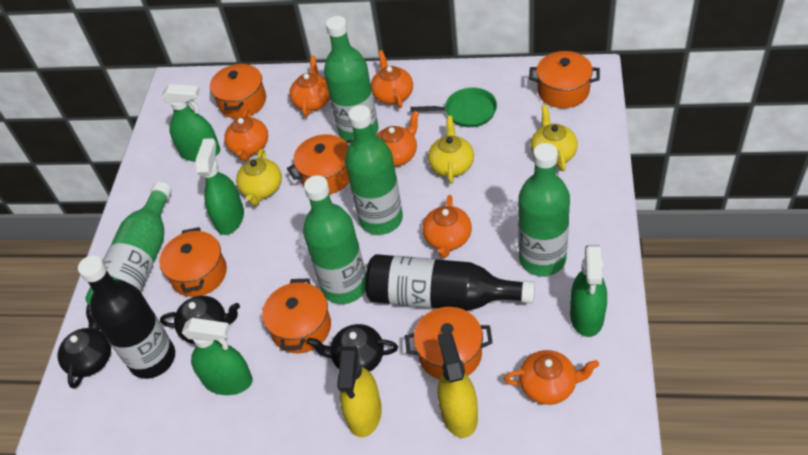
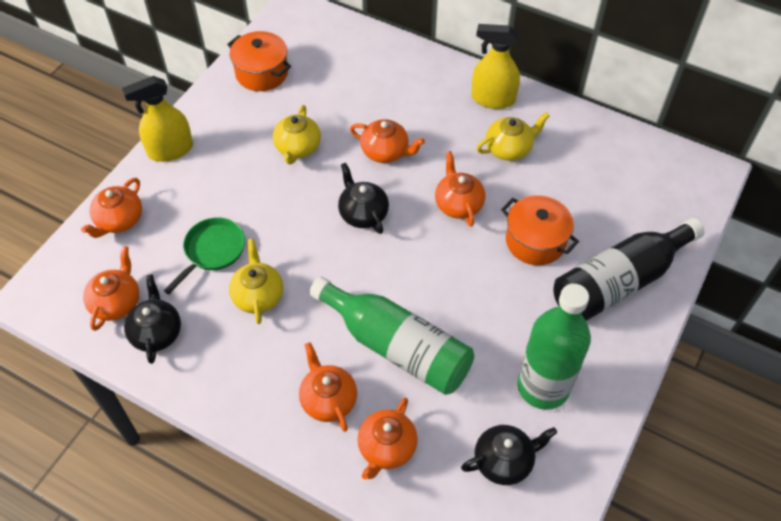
black bottle: [78,255,175,379] [365,254,535,311] = 2 -> [553,218,705,321] = 1
green bottle: [85,182,172,305] [303,175,366,304] [324,16,378,141] [345,105,403,235] [518,143,570,276] = 5 -> [309,276,474,395] [517,284,591,410] = 2
green spray bottle: [161,84,220,162] [182,318,253,395] [196,138,244,235] [570,244,607,337] = 4 -> none = 0
orange pot: [159,227,227,297] [210,62,266,118] [262,279,331,353] [287,134,352,194] [405,307,493,379] [529,51,600,108] = 6 -> [227,31,291,91] [501,195,579,265] = 2

